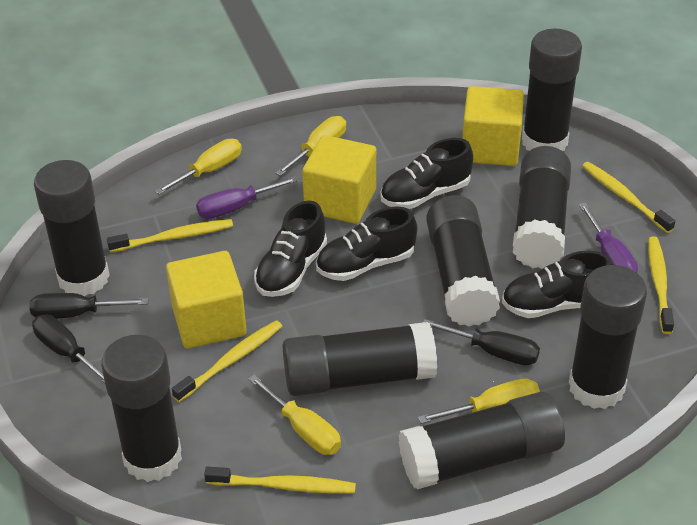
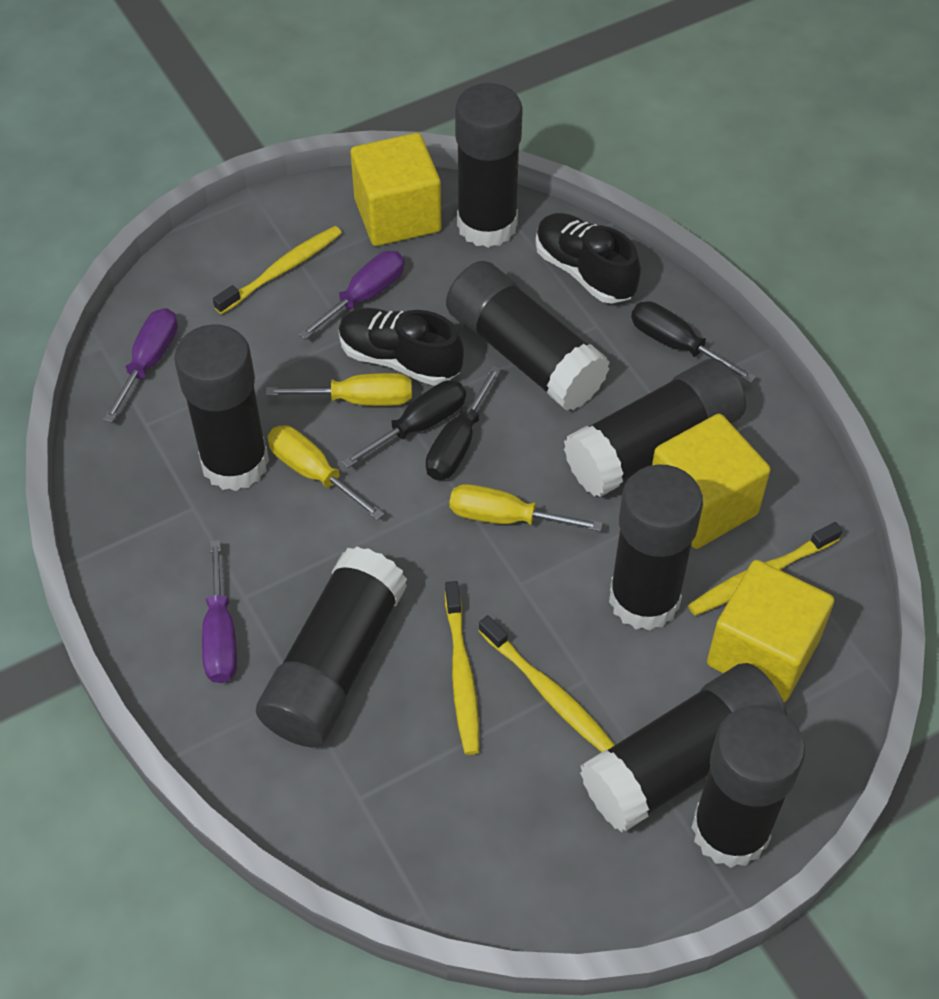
black shoe: [254,201,327,297] [316,206,417,281] [380,138,473,209] [502,251,612,318] = 4 -> [338,308,464,386] [535,213,641,304] = 2
purple screwdriver: [196,176,299,219] [579,203,638,273] = 2 -> [103,308,178,423] [202,540,237,683] [298,251,405,340] = 3
yellow screwdriver: [155,139,242,195] [248,375,341,455] [275,116,346,176] [418,379,540,424] = 4 -> [266,373,412,406] [268,425,384,520] [449,484,603,531] = 3
yellow toothbrush: [107,219,233,252] [172,320,283,402] [204,467,356,494] [582,162,675,233] [648,237,674,334] = 5 -> [213,226,342,314] [445,581,479,755] [479,615,615,752] [688,522,842,616] = 4

